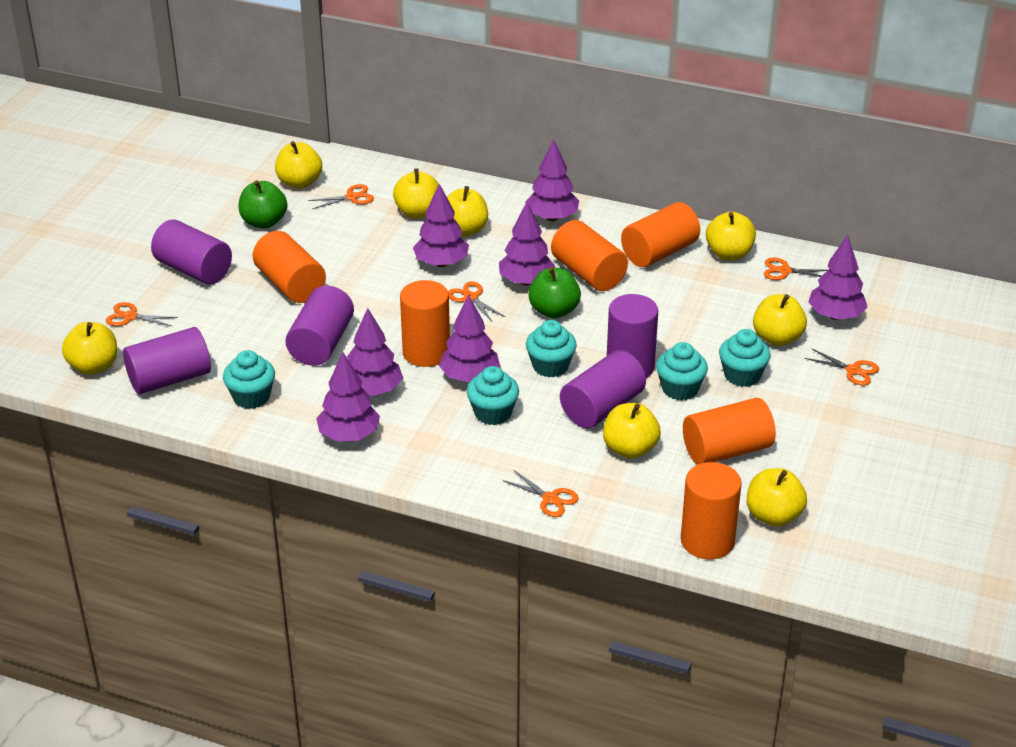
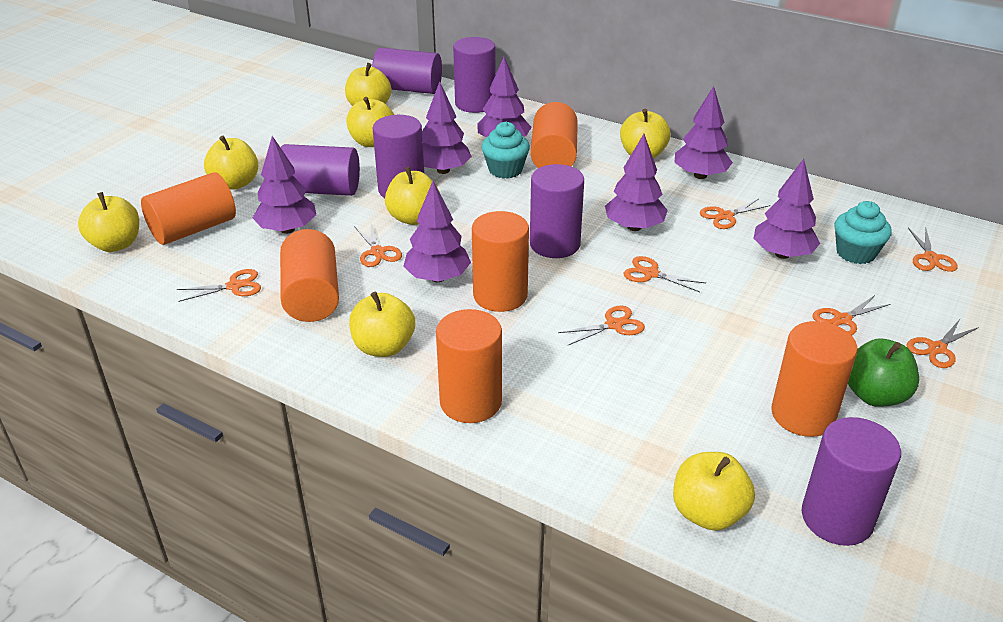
green apple: [238,180,287,229] [528,267,581,319] = 2 -> [848,339,919,407] = 1
orange scissors: [106,302,178,326] [308,184,374,209] [448,281,505,322] [502,470,579,517] [764,258,827,280] [804,348,879,386] = 6 -> [177,269,261,302] [354,224,402,267] [558,306,645,346] [623,256,706,292] [700,199,770,229] [812,295,890,335] [907,319,979,368] [908,228,958,272] = 8
purple cylinder: [123,327,211,394] [151,219,232,285] [285,286,354,366] [560,350,646,428] [607,294,658,378] = 5 -> [280,144,360,196] [372,47,442,94] [372,115,424,198] [453,37,496,113] [530,164,584,258] [802,417,901,546] = 6
turquoise cupcake: [223,350,275,409] [467,366,519,425] [526,320,577,378] [656,342,708,400] [719,329,771,387] = 5 -> [482,122,530,179] [834,201,892,264] = 2

